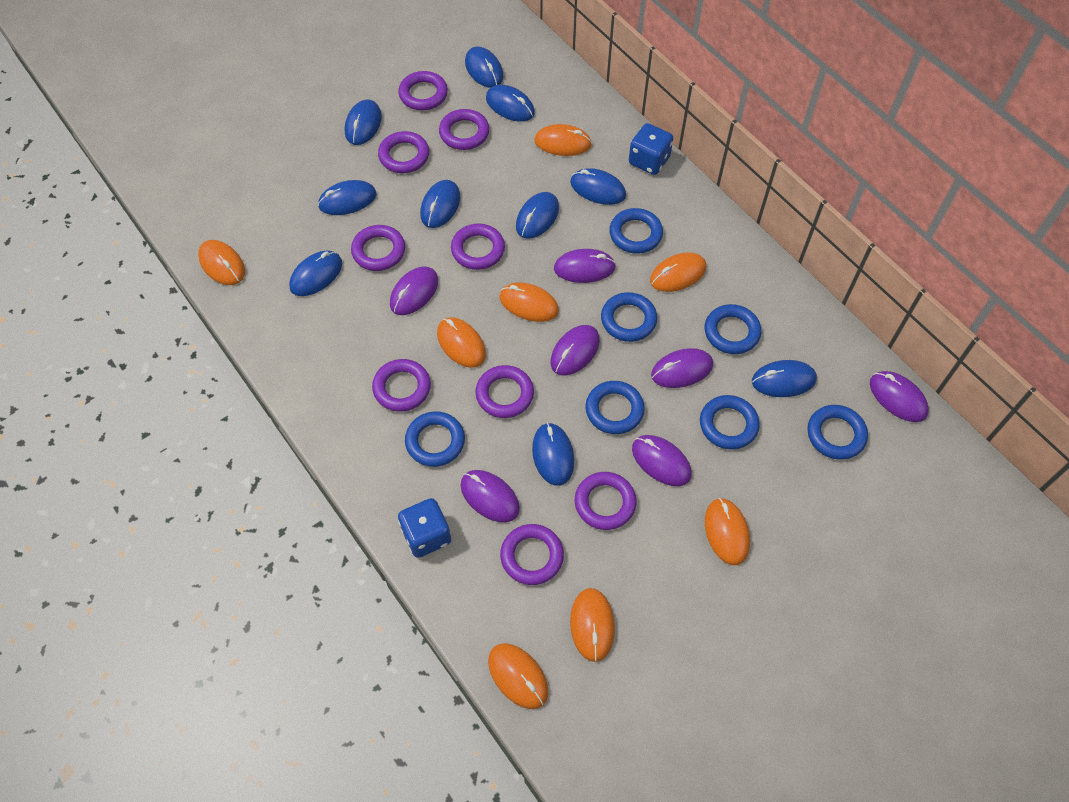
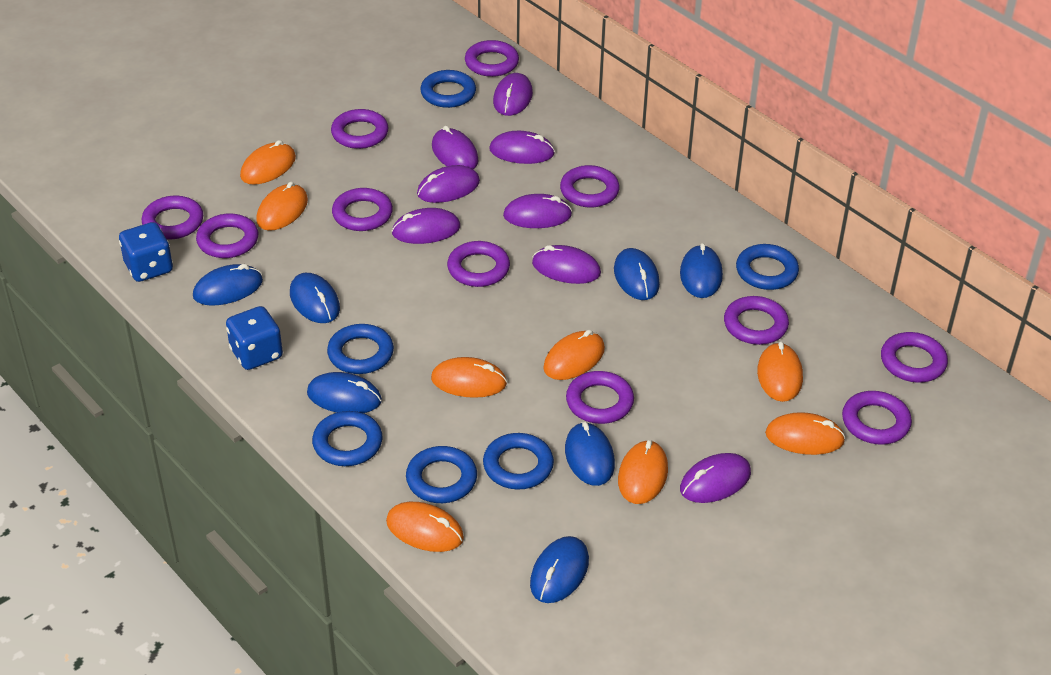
blue mouse: [289,251,342,296] [318,180,377,215] [345,100,382,145] [420,180,460,228] [465,46,503,88] [486,85,535,122] [516,192,559,239] [532,423,574,486] [570,168,626,205] [752,360,817,397] = 10 -> [193,264,263,306] [290,273,340,323] [307,372,382,413] [530,536,589,603] [565,422,615,486] [614,248,660,300] [680,243,723,298] = 7
blue ring: [405,411,465,467] [585,381,645,434] [601,292,657,342] [609,208,663,254] [700,395,760,450] [705,304,761,354] [808,405,868,460] = 7 -> [312,411,383,466] [327,324,394,374] [406,446,477,503] [420,70,476,108] [483,433,554,489] [736,244,799,290] = 6
purple mouse: [390,267,438,315] [461,470,520,522] [551,325,600,375] [554,249,616,283] [632,435,692,486] [651,348,713,388] [870,371,929,422] = 7 -> [392,208,460,244] [417,165,480,203] [432,126,479,169] [489,131,555,164] [493,73,533,116] [503,194,572,228] [532,245,601,284] [680,453,751,503] = 8
purple ring: [351,225,405,271] [372,359,431,412] [378,131,429,173] [398,71,448,110] [439,109,489,150] [451,224,505,270] [475,365,534,418] [500,524,564,585] [575,472,636,530] = 9 -> [142,196,203,239] [196,213,259,258] [331,109,389,149] [332,188,393,231] [447,241,510,287] [465,40,519,77] [560,165,620,207] [566,371,634,424] [724,296,789,345] [842,391,912,445] [881,332,948,383] = 11

